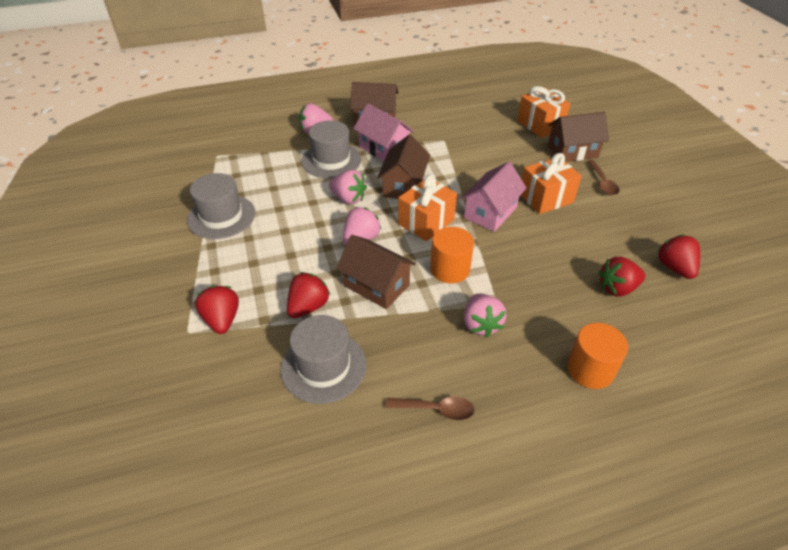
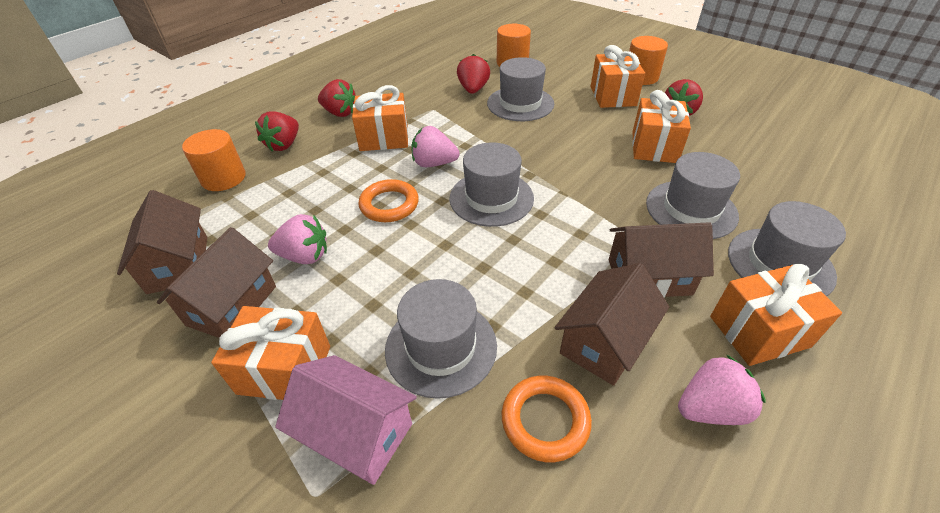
brown spoon: [385,397,475,420] [587,160,619,196] = 2 -> none = 0
grey hat: [187,173,255,239] [281,315,366,404] [301,120,361,178] = 3 -> [385,279,497,399] [449,142,534,227] [487,57,554,121] [646,152,740,239] [728,201,846,297] = 5
orange cylinder: [430,227,474,283] [567,323,628,389] = 2 -> [182,129,246,191] [497,24,531,67] [629,36,668,85] = 3
orange gift: [398,174,457,241] [517,86,571,138] [520,153,582,214] = 3 -> [211,306,330,400] [352,85,408,151] [591,45,645,108] [632,90,691,163] [710,264,842,366] = 5
orange ring: none = 0 -> [358,179,419,222] [502,376,592,462] = 2
pink house: [353,104,414,161] [461,162,527,232] = 2 -> [275,355,417,485] = 1
pink strawberry: [299,103,334,134] [329,170,367,204] [343,207,381,245] [464,294,507,337] = 4 -> [268,214,327,264] [412,126,459,167] [678,355,765,425] = 3

